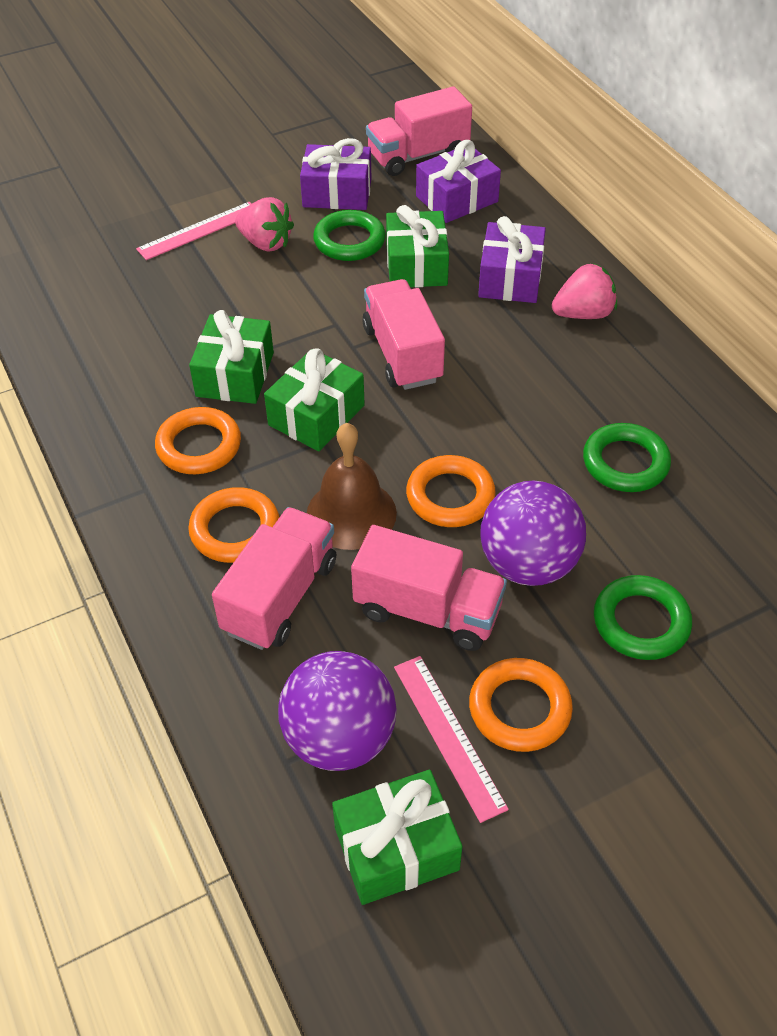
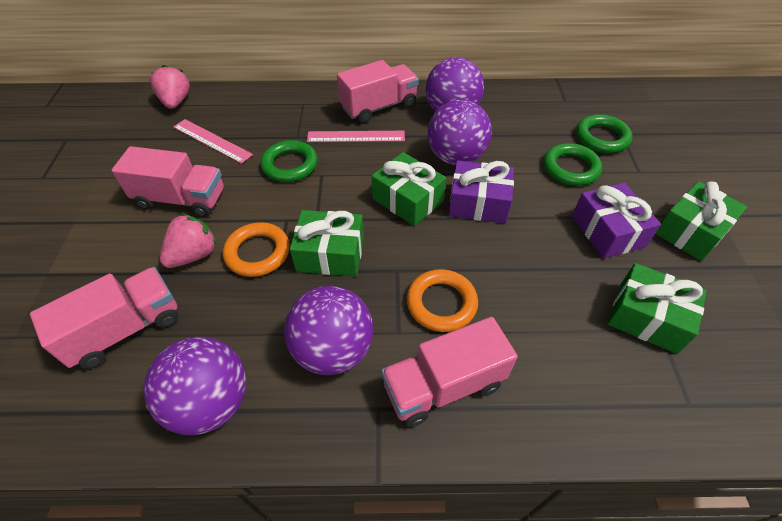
brown bell: [307,423,397,550] = 1 -> none = 0
orange ring: [155,407,241,474] [188,487,279,563] [406,455,496,527] [469,658,573,752] = 4 -> [223,222,290,277] [407,269,478,332] = 2
purple ball: [278,651,397,771] [480,481,586,586] = 2 -> [143,337,246,435] [284,286,373,375] [426,57,484,112] [428,100,492,165] = 4
purple gift: [300,138,371,210] [416,140,501,223] [478,216,546,303] = 3 -> [449,160,514,224] [572,183,661,259] = 2

